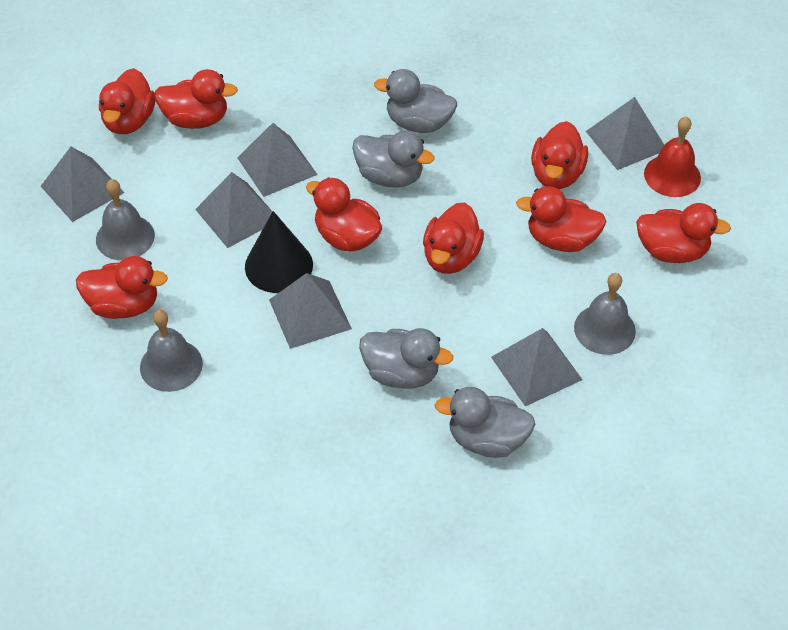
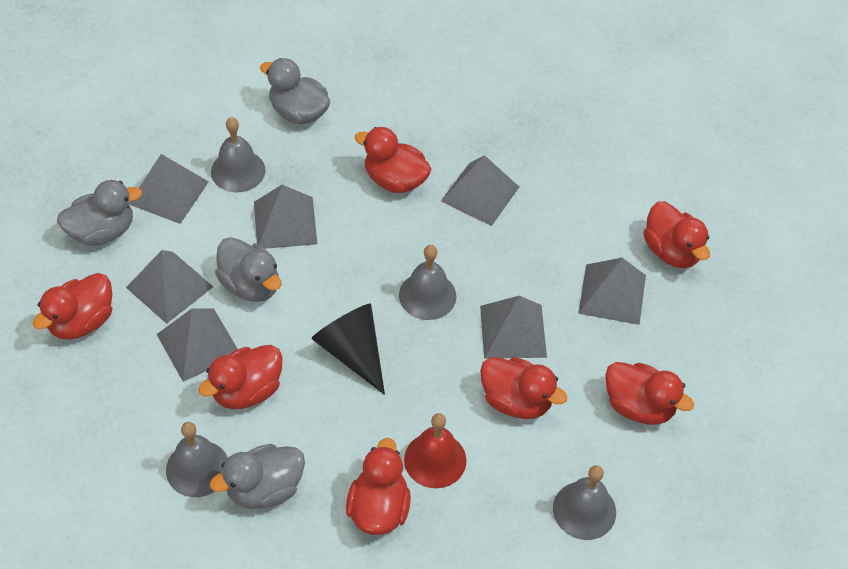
grey bell: [96,179,155,260] [140,310,203,392] [574,273,636,355] = 3 -> [166,422,228,497] [211,117,265,193] [399,245,456,320] [553,465,616,540] = 4
grey pyramid: [41,147,125,222] [195,172,273,248] [237,123,318,197] [269,273,352,349] [491,328,583,406] [586,97,664,170] = 6 -> [126,250,213,324] [129,154,209,224] [157,309,238,382] [254,185,317,249] [441,155,519,226] [480,296,547,359] [578,258,646,325] = 7
red duck: [76,256,168,319] [99,68,155,134] [154,69,238,129] [306,177,382,252] [423,202,484,274] [516,186,606,252] [531,121,588,189] [636,203,731,263] = 8 -> [33,273,112,340] [198,345,283,409] [346,438,411,535] [355,127,432,193] [480,357,567,419] [605,362,694,425] [644,201,710,268] = 7

